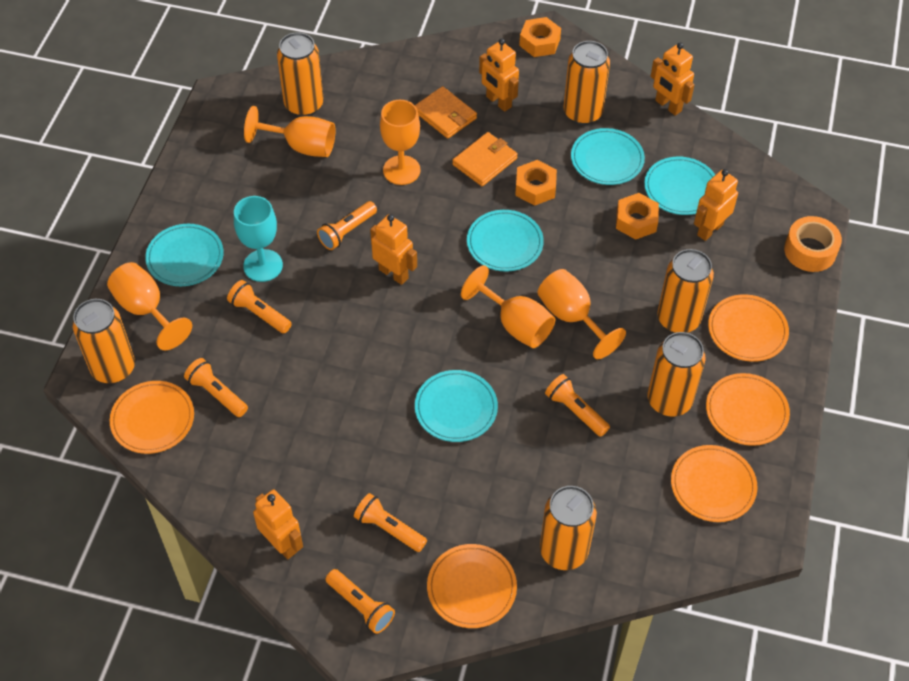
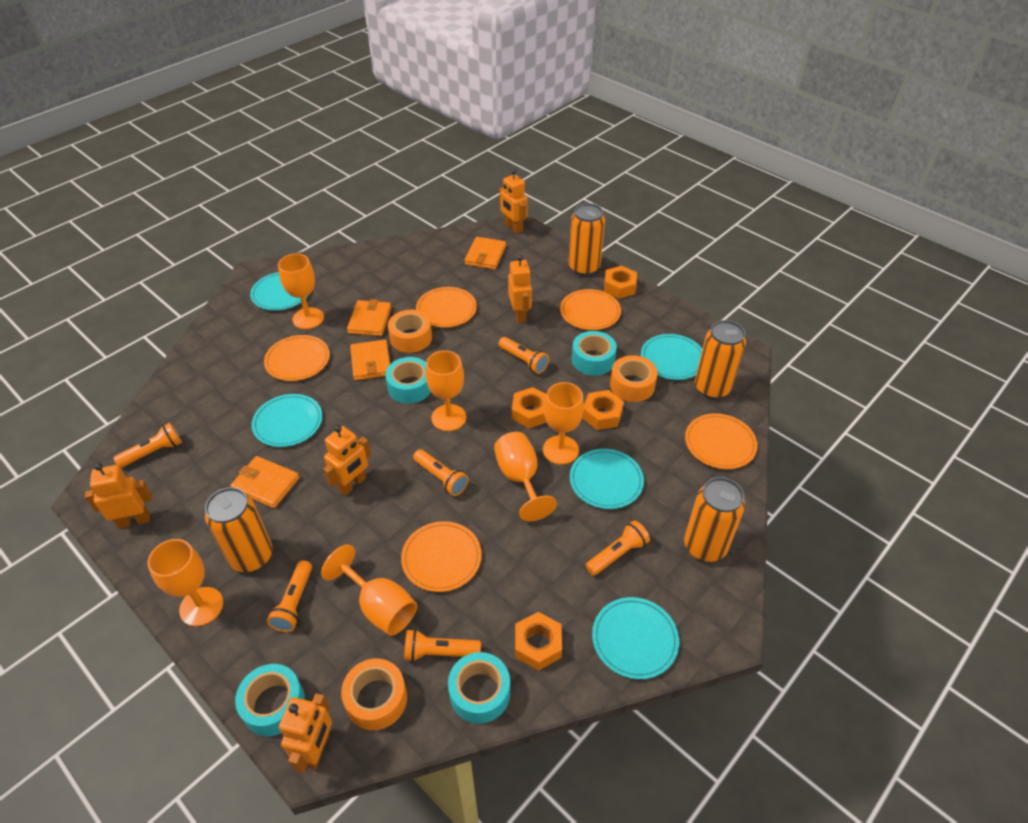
orange can: [72,299,135,384] [277,32,324,117] [540,486,597,570] [563,41,610,125] [648,332,706,417] [657,249,714,333] = 6 -> [205,487,272,572] [568,203,605,276] [684,477,745,562] [695,320,746,399] = 4
orange goblet: [107,262,192,350] [244,106,335,157] [380,100,420,185] [461,265,556,348] [538,269,626,359] = 5 -> [147,539,223,626] [278,253,324,329] [321,544,417,636] [426,350,466,431] [494,432,557,521] [543,382,584,465] = 6
orange nut: [515,160,557,206] [519,17,561,57] [616,193,659,240] = 3 -> [512,387,547,428] [515,612,562,671] [582,390,624,430] [604,266,637,299] = 4
orange tape: [784,216,842,272] = 1 -> [341,658,407,730] [388,310,432,353] [610,355,658,402] = 3
orange wallet: [415,86,477,139] [452,132,518,186] = 2 -> [230,456,299,508] [347,299,391,336] [350,340,390,380] [465,237,506,270] = 4
turquoise goblet: [234,196,283,282] = 1 -> none = 0
turquoise tape: none = 0 -> [235,664,305,736] [385,357,431,404] [448,652,510,724] [572,331,617,376] = 4

